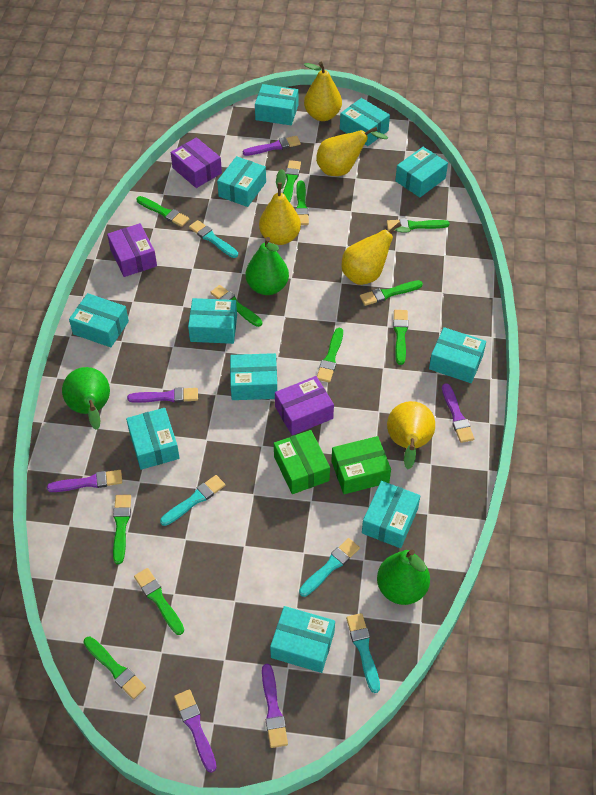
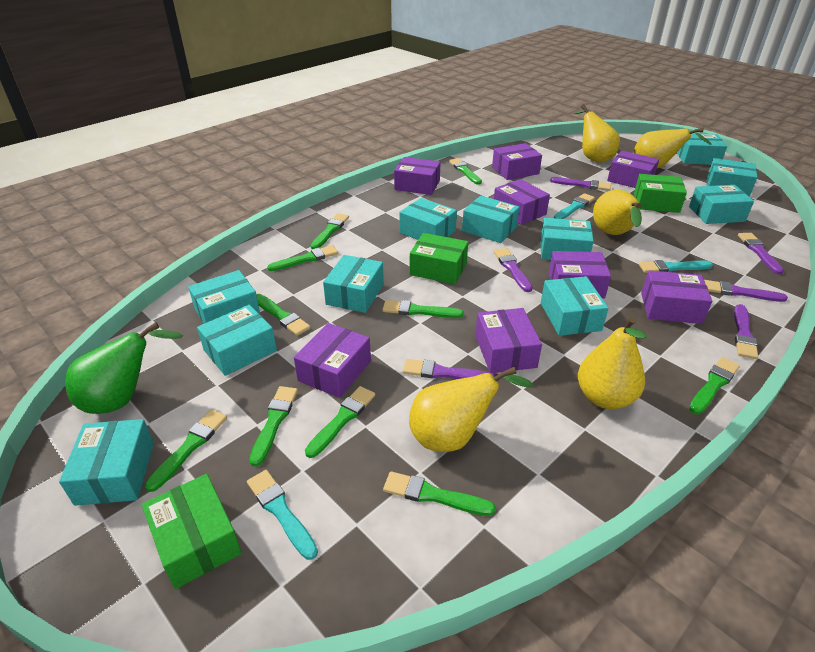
green box: [274,430,330,494] [331,436,391,494] = 2 -> [142,474,242,589] [410,233,468,284] [634,174,687,213] = 3
green brush: [83,637,146,699] [113,494,131,564] [134,568,184,635] [137,196,189,227] [210,285,262,327] [283,160,301,202] [295,180,309,225] [317,328,343,383] [360,280,423,306] [387,219,449,231] [393,310,408,365] = 11 -> [145,409,227,492] [249,386,298,467] [256,294,310,336] [267,245,338,271] [305,386,375,458] [310,213,349,249] [382,300,464,318] [383,471,496,516] [449,158,482,185] [689,357,740,414] = 10
green pear: [62,367,110,430] [246,237,289,295] [377,549,430,605] = 3 -> [65,322,183,414] = 1
purple box: [107,223,157,277] [171,137,222,188] [275,376,334,435] = 3 -> [294,323,371,398] [394,157,441,195] [475,308,542,373] [492,143,542,180] [494,179,550,225] [548,251,611,299] [607,151,659,188] [641,270,712,324] = 8
turquoise brush: [160,475,225,526] [189,220,238,258] [299,538,360,597] [346,613,380,693] = 4 -> [247,470,318,560] [554,193,595,219] [639,260,713,273] = 3

